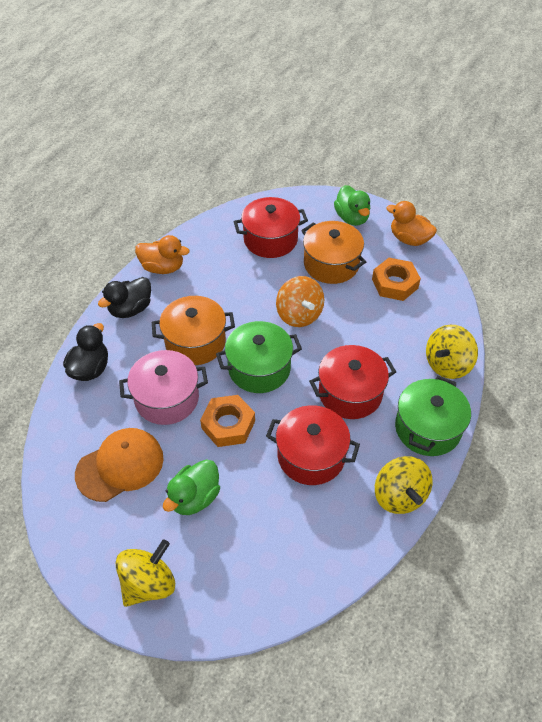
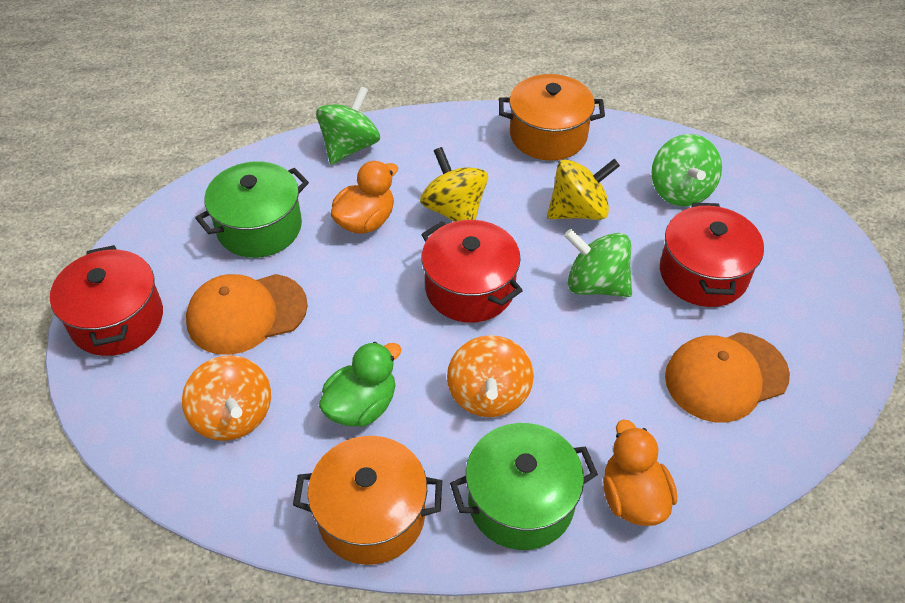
black duck: [63,323,108,381] [98,277,151,318] = 2 -> none = 0
green duck: [163,459,220,515] [334,185,370,226] = 2 -> [319,342,401,427] = 1
green spinning top: none = 0 -> [316,86,380,165] [564,229,632,297] [651,134,722,206] = 3
orange cap: [75,428,164,502] = 1 -> [186,274,308,355] [665,332,790,422] = 2
orange nut: [200,395,255,447] [372,258,421,301] = 2 -> none = 0
orange spinning top: [276,276,324,327] = 1 -> [182,355,271,441] [447,335,534,417] = 2
pink pot: [119,350,208,425] = 1 -> none = 0
yellow spinning top: [116,539,175,607] [375,456,432,514] [426,325,478,379] = 3 -> [420,147,488,222] [547,159,620,220] = 2

